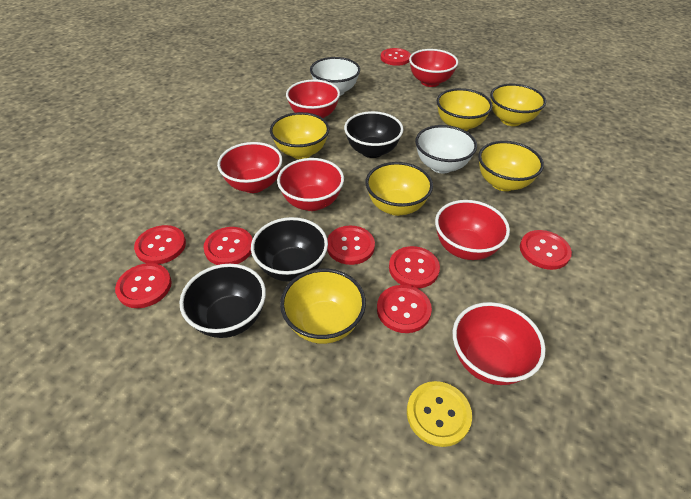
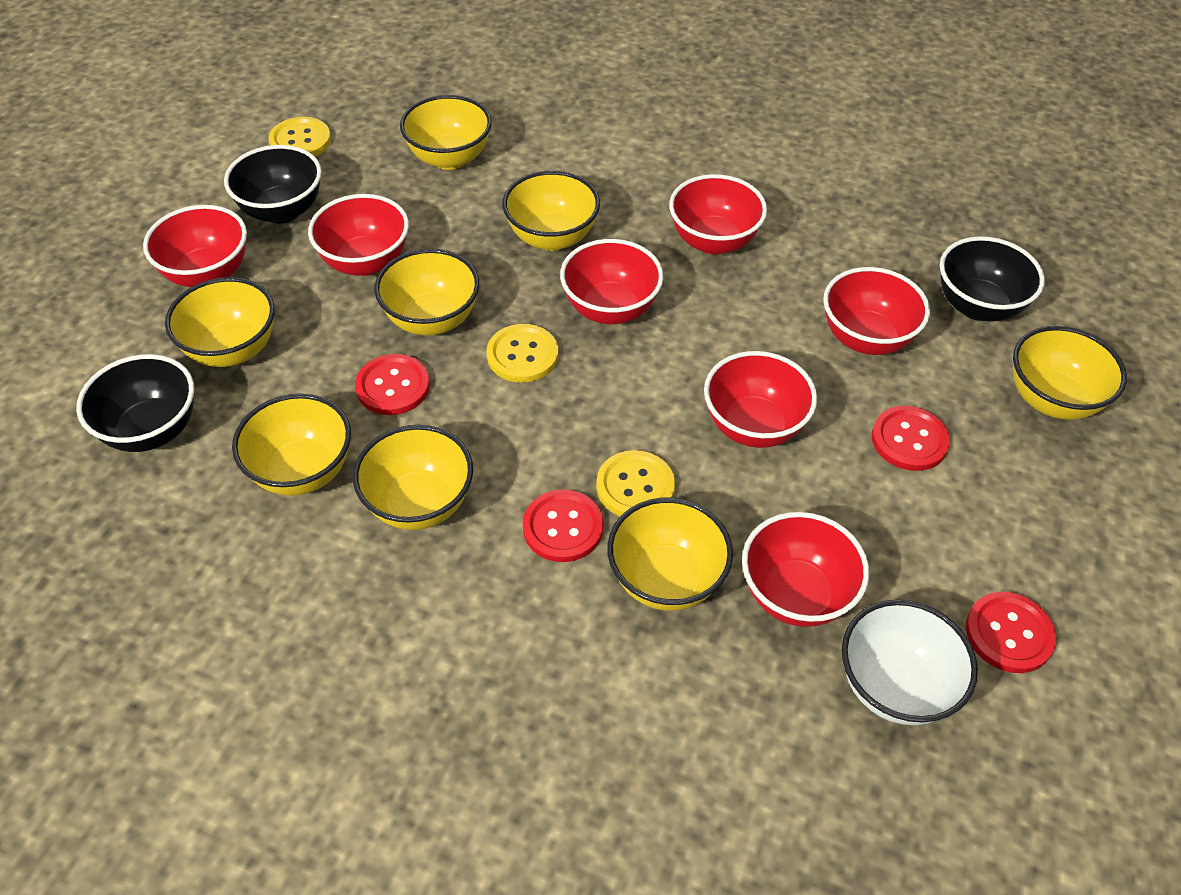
red bowl: [217,142,283,193] [277,158,344,211] [286,79,340,119] [409,49,458,87] [435,200,510,260] [453,302,546,385] = 6 -> [143,205,247,287] [308,194,409,276] [560,239,663,324] [669,174,767,255] [704,351,817,448] [742,512,869,627] [823,267,930,355] = 7
red button: [115,263,172,308] [134,225,186,264] [203,227,252,265] [327,225,375,265] [377,285,432,333] [381,48,411,66] [389,246,440,288] [520,230,572,270] = 8 -> [355,354,430,415] [523,489,603,562] [872,406,950,471] [966,592,1056,673] = 4
white bowl: [310,57,360,96] [415,125,477,174] = 2 -> [842,599,978,725] = 1
yellow bowl: [270,112,329,159] [280,269,366,344] [365,162,433,216] [437,88,493,131] [478,141,544,191] [490,84,546,126] = 6 -> [165,277,275,367] [232,394,351,496] [353,425,473,530] [374,249,479,335] [400,95,492,170] [502,171,600,251] [607,498,733,611] [1013,326,1127,420] = 8
yellow button: [407,381,472,447] = 1 -> [268,117,331,156] [486,324,558,382] [596,450,675,516] = 3

